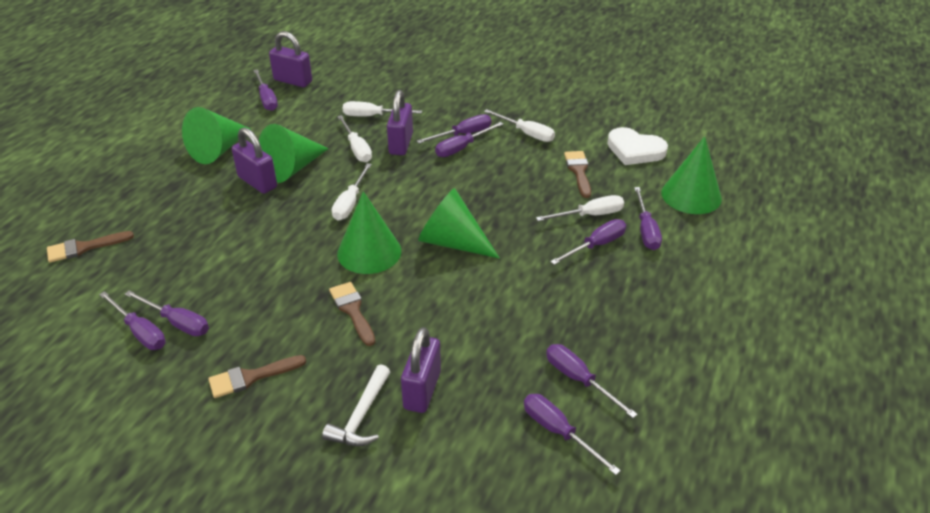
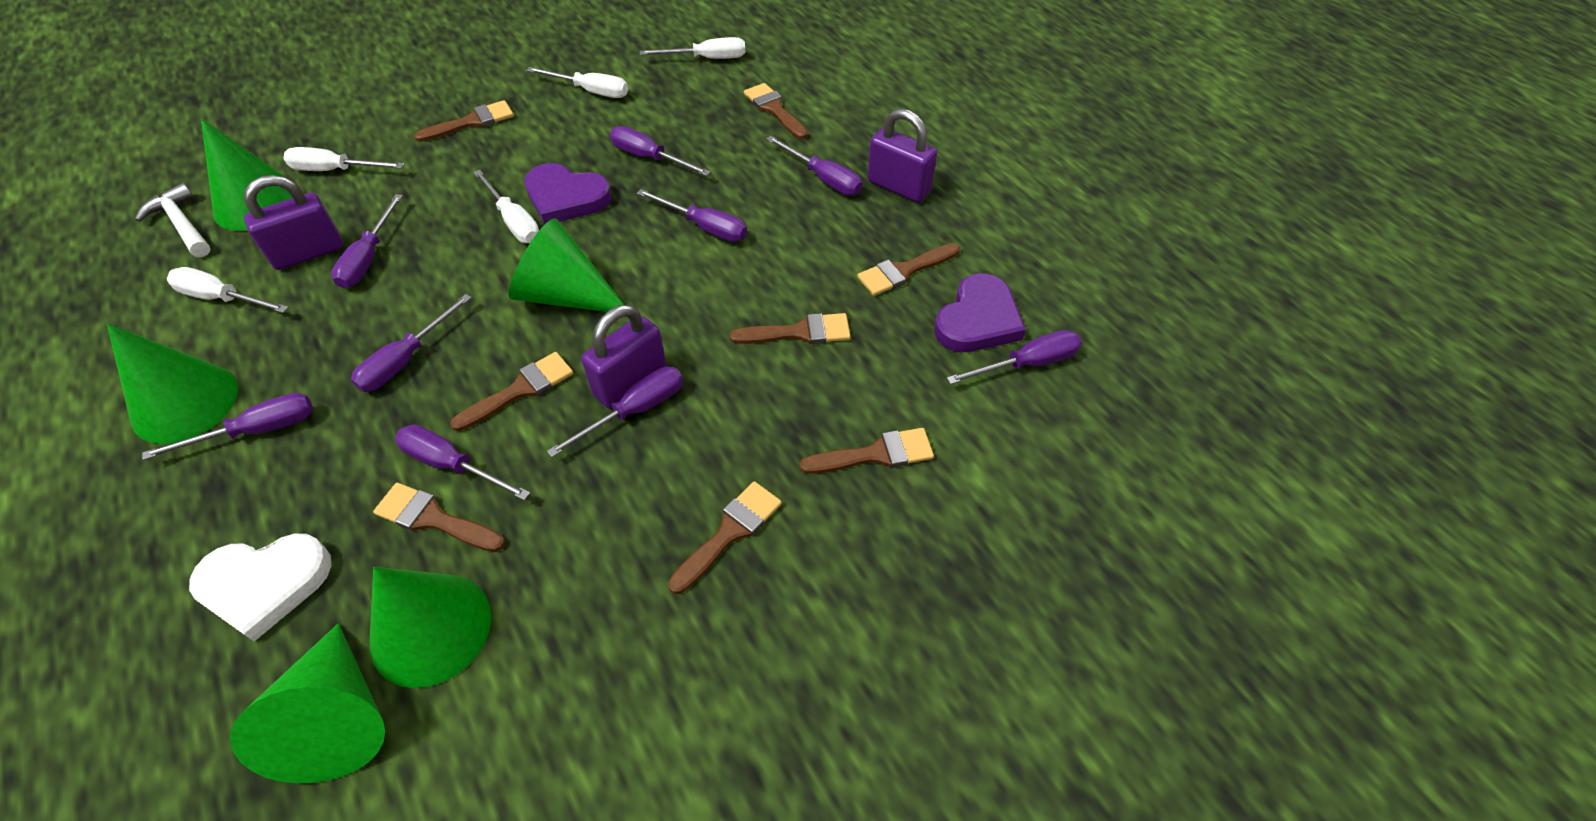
brown brush: [47,231,134,263] [208,355,306,398] [329,282,375,346] [564,151,591,198] = 4 -> [373,483,505,552] [414,100,514,142] [450,352,573,431] [668,481,782,594] [729,313,851,344] [744,83,808,139] [800,428,934,474] [857,243,960,296] = 8
purple heart: none = 0 -> [524,163,612,225] [934,274,1026,352] = 2
purple padlock: [232,127,277,194] [269,31,312,87] [387,90,413,155] [401,327,441,413] = 4 -> [243,175,343,270] [581,305,667,409] [868,109,937,203] = 3

